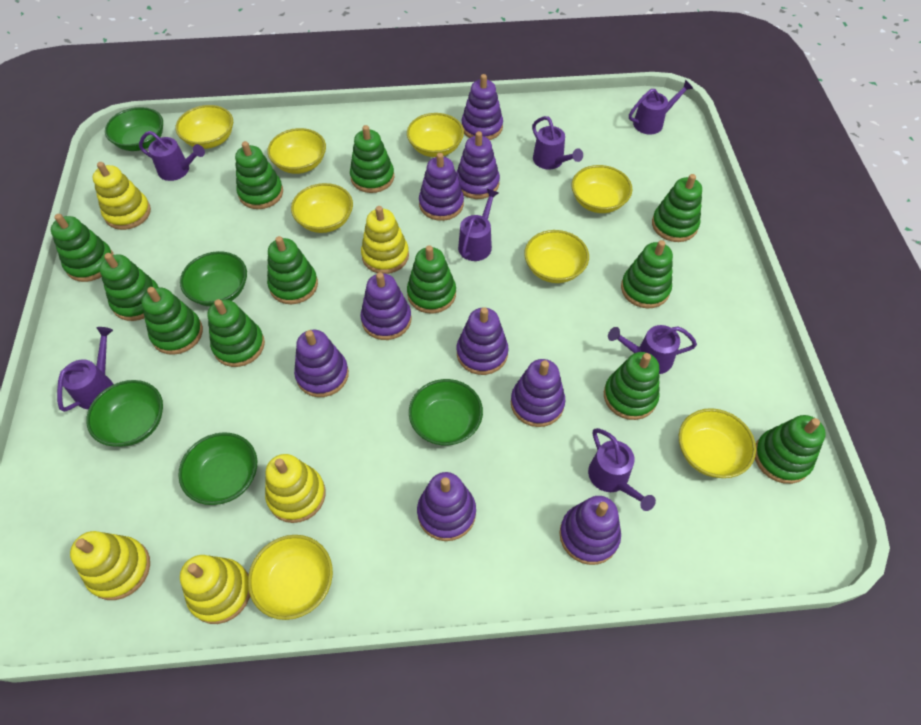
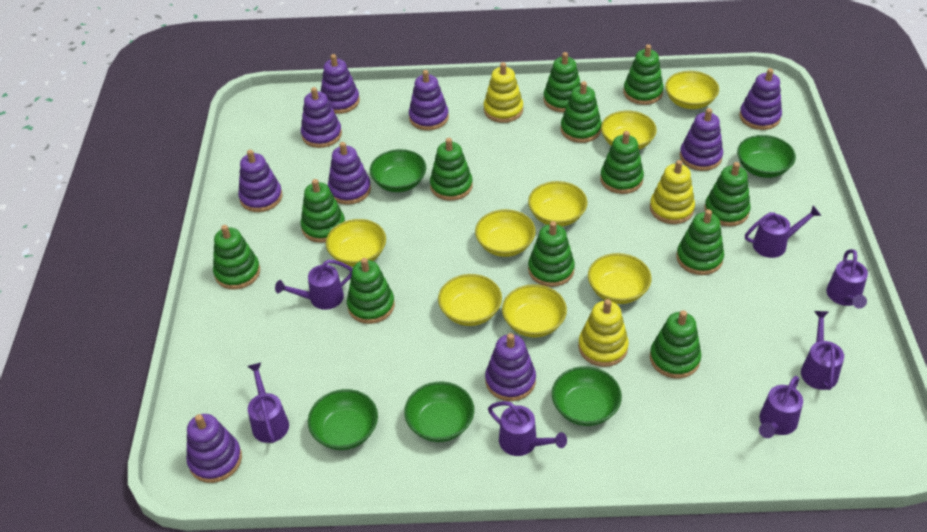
yellow stacking toy: [70,531,150,600] [93,162,151,230] [180,555,250,624] [265,454,326,523] [361,206,409,274] = 5 -> [484,62,523,123] [578,299,629,367] [650,160,695,224] = 3

